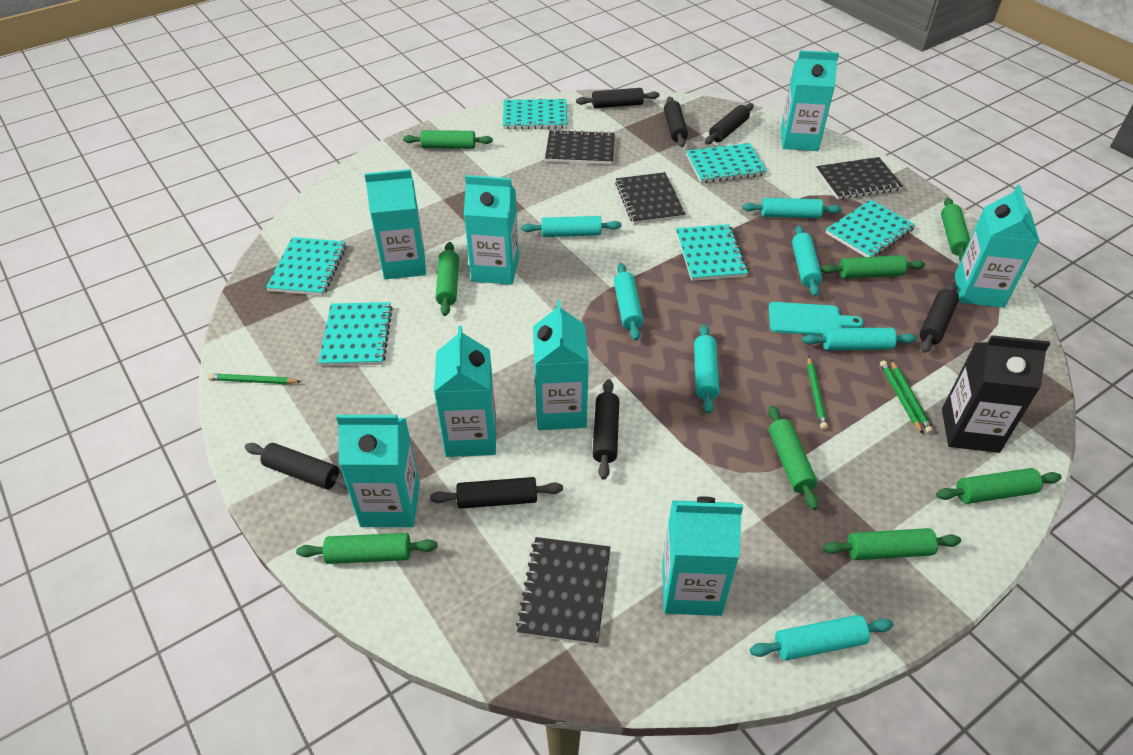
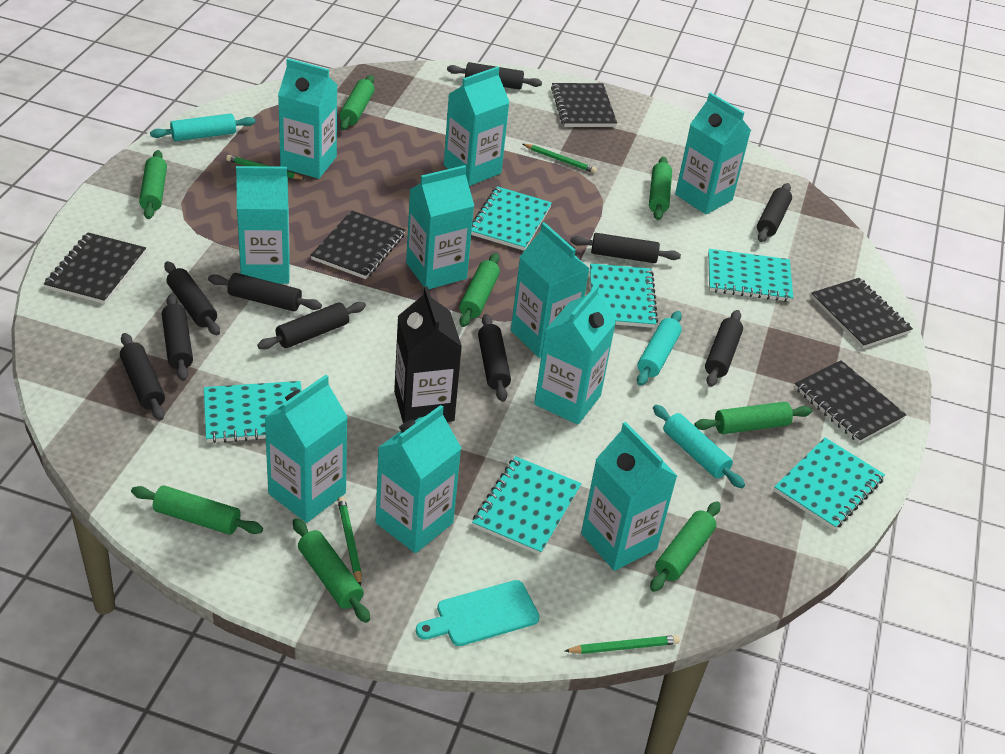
black notebook: [516,537,610,645] [545,129,615,164] [615,172,685,224] [816,157,903,200] = 4 -> [44,232,146,304] [310,210,405,279] [551,83,617,127] [794,360,907,443] [811,278,913,349] = 5
black rolling pin: [245,443,347,489] [430,477,563,509] [576,88,659,108] [592,379,619,480] [664,97,688,147] [705,103,754,144] [920,283,959,353] = 7 -> [120,333,165,421] [162,294,193,381] [164,261,220,335] [208,273,322,311] [257,302,366,350] [447,62,542,90] [478,314,511,402] [570,233,681,263] [705,310,743,387] [757,183,792,242] = 10
turquoise carton: [336,415,420,527] [364,169,426,280] [434,326,496,457] [464,175,519,285] [533,300,589,430] [662,496,743,616] [781,50,839,151] [955,185,1040,308] = 8 -> [236,166,290,284] [264,375,348,523] [278,58,337,179] [376,405,461,553] [406,165,474,289] [444,66,510,186] [511,222,590,358] [534,285,616,425] [581,422,677,571] [675,92,751,215] = 10
turquoise rolling pin: [521,216,621,237] [614,263,643,341] [694,324,719,414] [743,198,842,218] [750,615,894,660] [792,225,822,297] [802,328,917,350] = 7 -> [150,113,255,141] [637,311,682,386] [653,405,745,488] = 3

